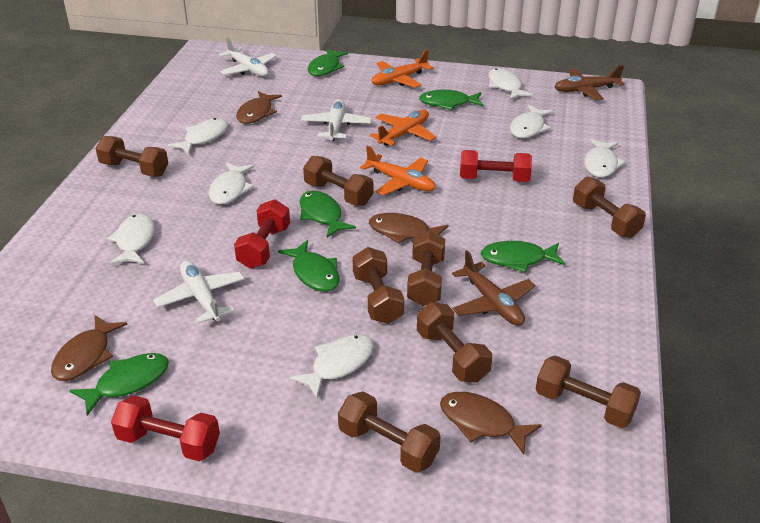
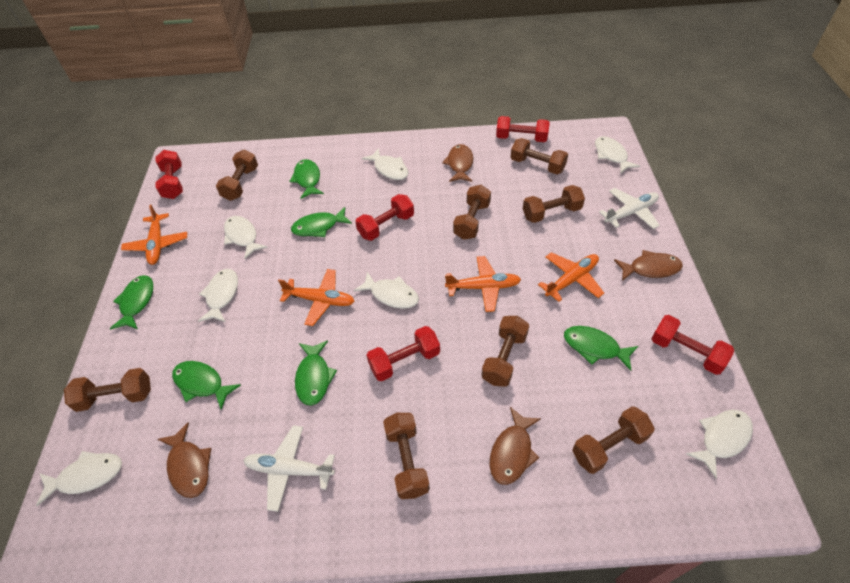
brown plane: [452,250,535,326] [554,65,625,100] = 2 -> none = 0
orange plane: [360,146,436,195] [370,110,436,146] [372,50,434,88] = 3 -> [121,205,187,265] [278,269,355,326] [445,256,521,312] [538,252,604,302] = 4
red dumbbell: [111,395,220,461] [234,199,290,269] [460,150,532,182] = 3 -> [156,150,183,199] [355,194,414,241] [367,326,440,381] [496,116,550,142] [651,315,734,375] = 5
white plane: [153,260,245,323] [219,38,277,77] [301,99,372,141] = 3 -> [243,425,335,512] [599,188,660,229] = 2

